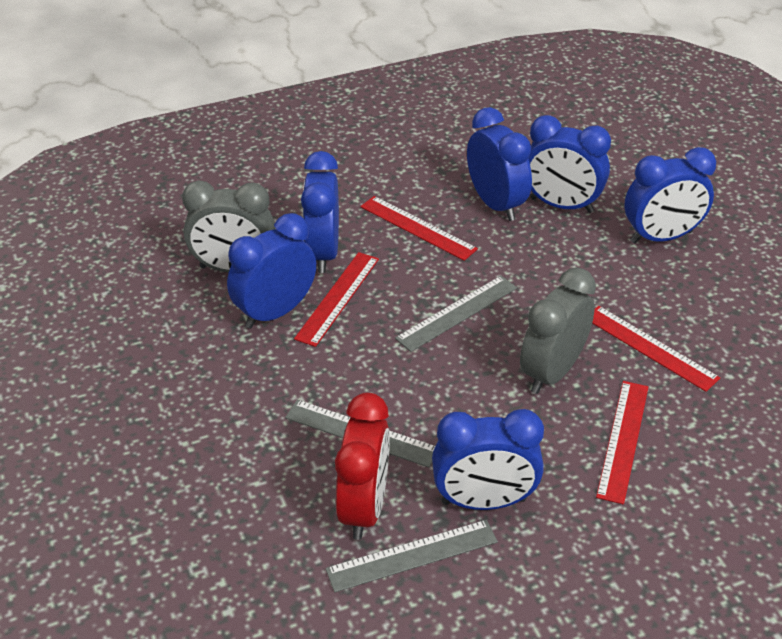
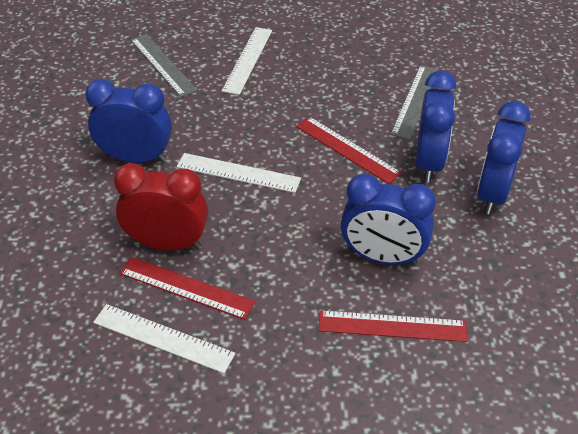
blue clock: [227,213,316,328] [301,151,339,273] [432,409,544,510] [467,107,532,221] [528,115,611,213] [625,147,716,243] = 6 -> [85,79,172,163] [341,174,436,265] [416,70,457,182] [477,101,531,214] = 4
grey clock: [182,181,276,272] [520,267,596,394] = 2 -> none = 0
grey ruler: [285,400,435,468] [326,520,498,592] [395,276,517,352] = 3 -> [131,34,197,97] [391,65,438,140] = 2
red ruler: [294,252,379,347] [360,196,478,261] [592,306,720,392] [596,381,649,504] = 4 -> [120,257,255,320] [296,117,402,184] [319,310,467,342] = 3
white ruler: none = 0 -> [93,304,236,373] [177,153,301,193] [222,27,272,95] = 3

